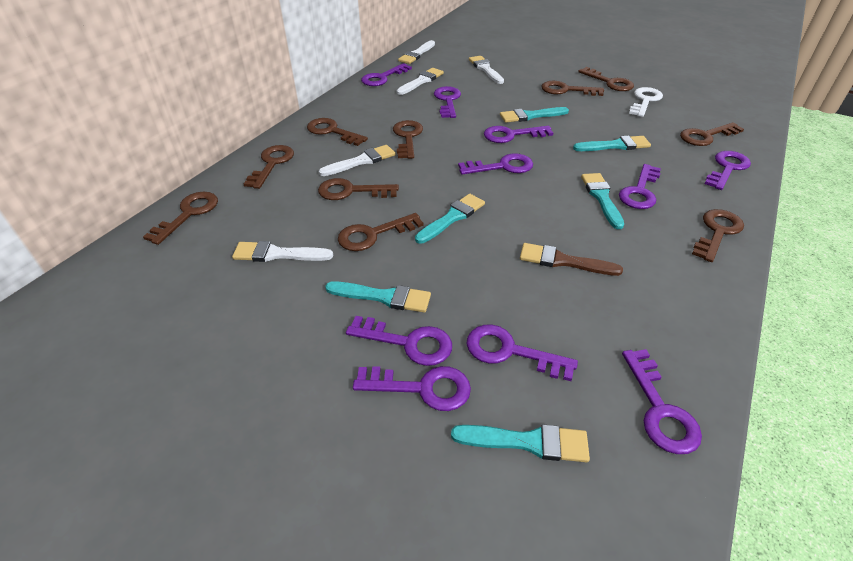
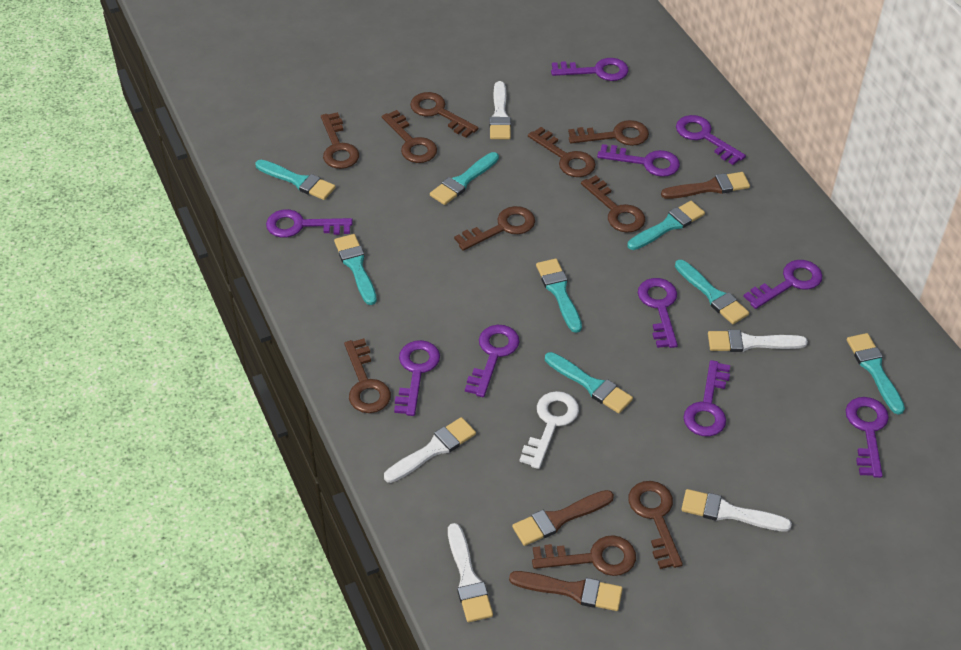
brown brush: [520,243,623,276] = 1 -> [509,571,623,611] [512,490,614,546] [661,172,750,199] = 3
turquoise brush: [325,281,431,313] [415,194,485,244] [451,424,590,462] [500,107,569,123] [573,135,651,151] [581,173,624,229] = 6 -> [255,160,336,200] [334,234,377,305] [430,152,499,205] [536,259,582,333] [545,352,633,413] [628,201,705,250] [675,260,749,324] [847,333,905,415] = 8

